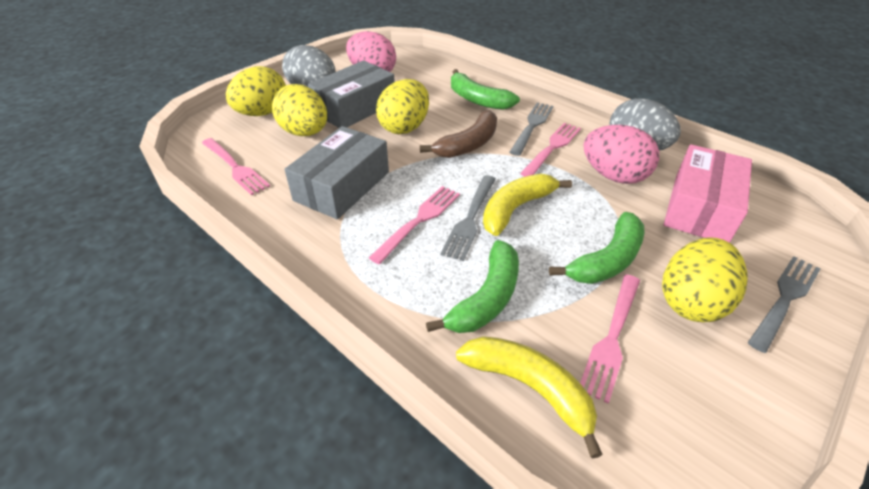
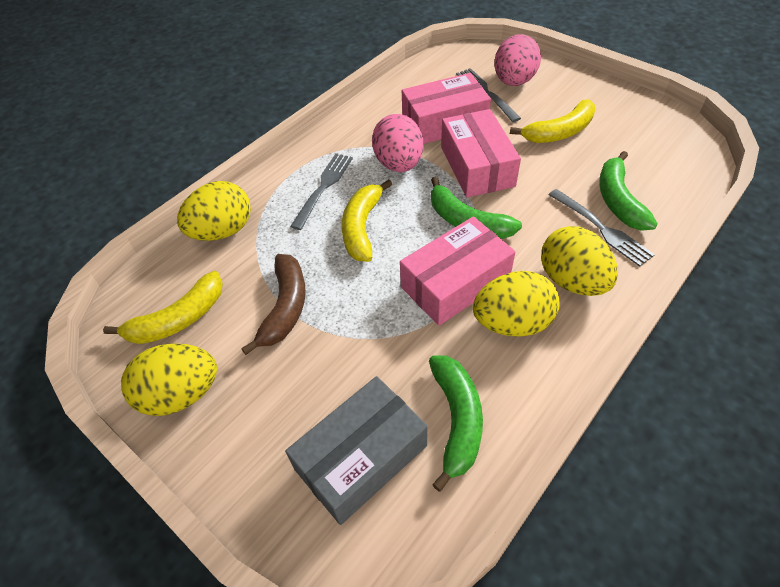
grey box: [285,126,389,219] [308,60,395,128] = 2 -> [285,376,428,525] = 1
grey egg: [282,45,335,87] [609,98,681,151] = 2 -> none = 0
pink box: [664,144,752,243] = 1 -> [400,216,515,326] [402,73,491,144] [441,109,521,197] = 3
pink fork: [202,138,270,195] [369,186,460,264] [520,123,581,177] [580,275,640,404] = 4 -> none = 0
yellow banana: [456,336,603,458] [483,174,572,236] = 2 -> [103,271,223,344] [341,179,392,262] [510,99,595,143] = 3

